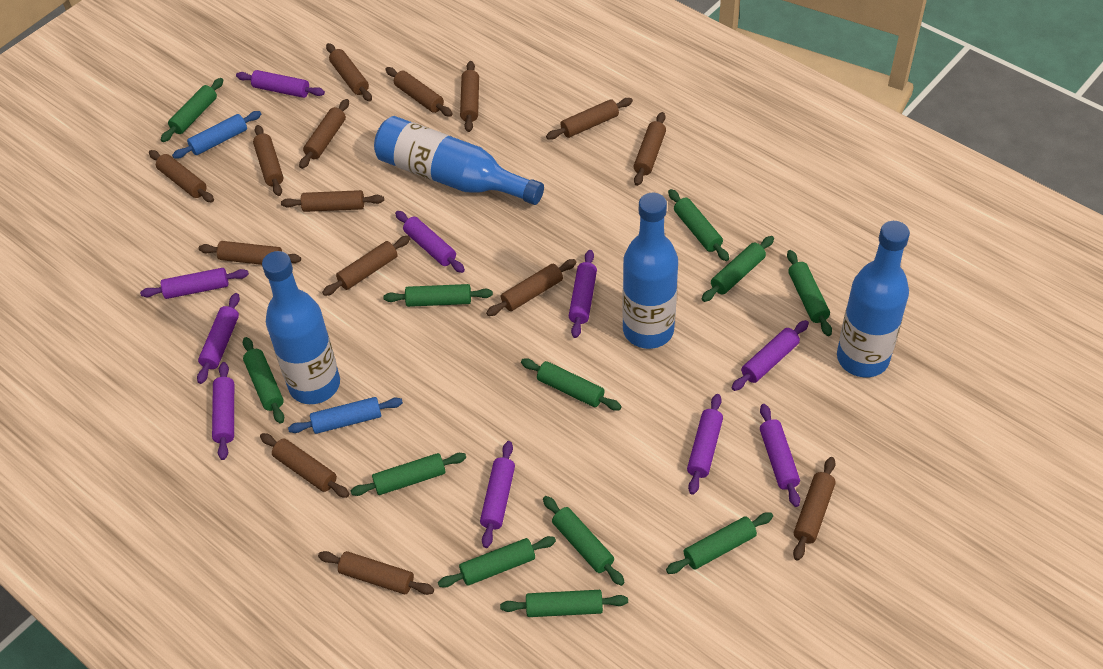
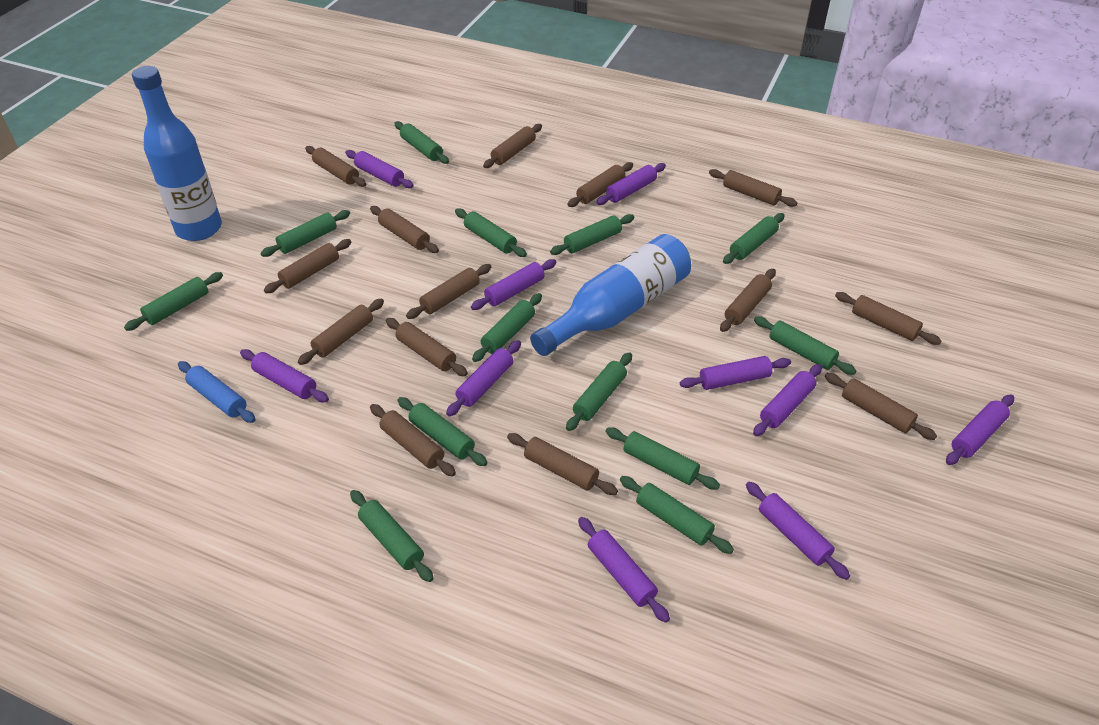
blue bottle: [262,251,340,404] [374,116,544,205] [622,193,678,349] [837,221,910,378] = 4 -> [132,66,222,241] [530,234,691,356] = 2
blue rolling pin: [172,111,261,159] [288,397,403,434] = 2 -> [178,361,256,423] = 1
brown rolling pin: [149,150,214,203] [198,241,301,265] [253,125,284,196] [260,433,349,498] [281,190,384,212] [299,99,349,169] [318,551,434,595] [322,236,411,296] [326,43,372,101] [385,67,453,117] [460,61,479,132] [486,259,576,316] [546,98,633,140] [634,112,666,186] [793,457,836,561] = 15 -> [264,239,351,293] [298,299,384,365] [305,146,366,187] [370,206,439,253] [370,404,456,476] [386,318,468,376] [406,264,491,319] [483,124,542,168] [507,433,618,495] [567,162,633,207] [709,169,797,207] [720,269,776,332] [825,373,937,440] [835,292,941,345] = 14
green rolling pin: [161,78,224,142] [243,337,284,424] [350,453,466,496] [384,284,493,307] [438,536,556,588] [500,590,628,617] [521,358,622,411] [543,496,625,586] [666,512,773,574] [668,189,729,261] [702,236,774,302] [787,250,832,336] = 12 -> [124,272,223,331] [260,210,350,257] [350,490,434,582] [394,121,449,164] [398,397,487,466] [455,208,527,257] [472,293,542,362] [550,214,634,255] [566,352,632,431] [606,427,720,490] [620,476,734,554] [723,213,785,264] [754,316,856,375] = 13

